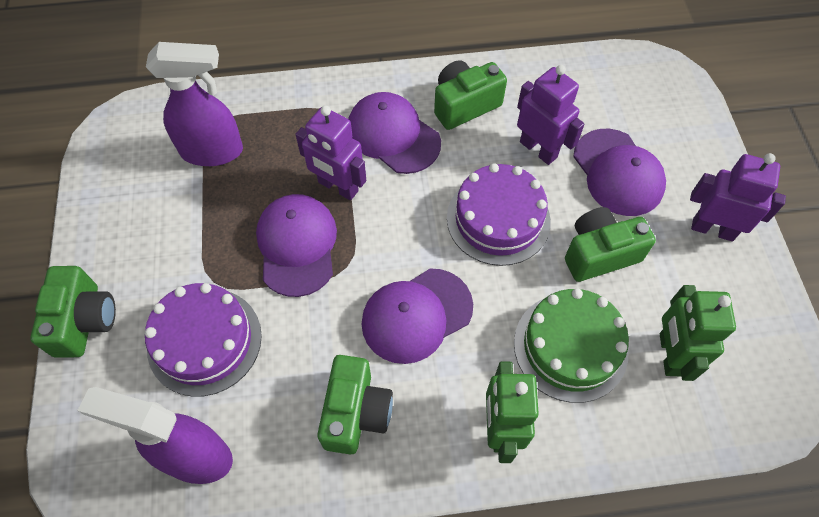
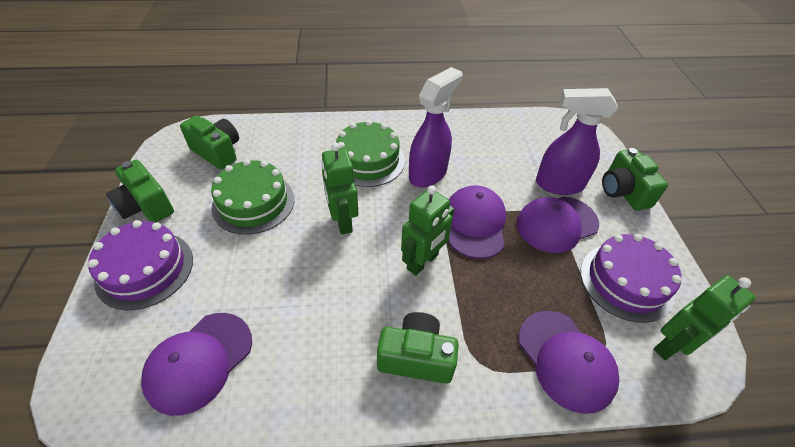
green cake: [514,288,629,403] = 1 -> [211,159,294,235] [336,120,405,187] = 2
green robot: [486,362,539,463] [660,285,736,381] = 2 -> [321,143,358,235] [401,185,454,276] [654,275,756,360] = 3
purple robot: [295,105,366,200] [517,65,585,165] [690,153,786,241] = 3 -> none = 0

